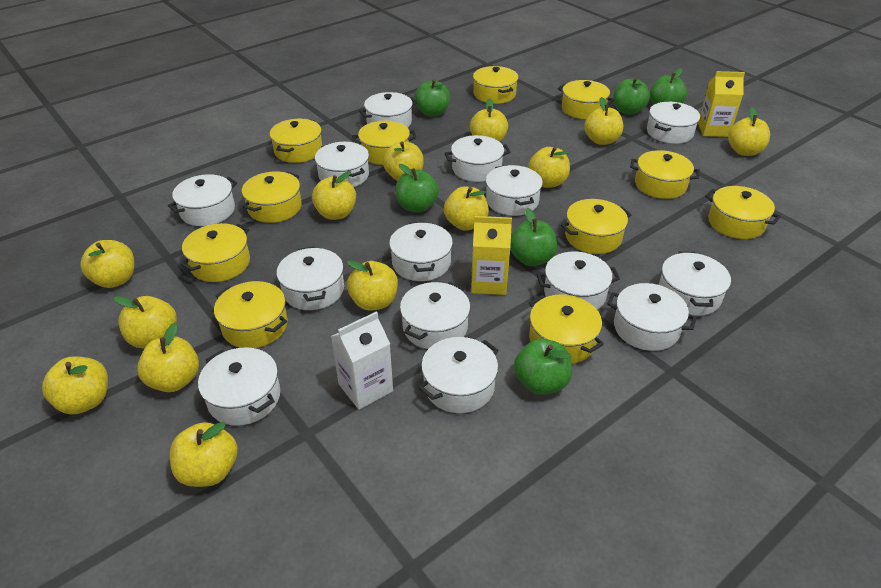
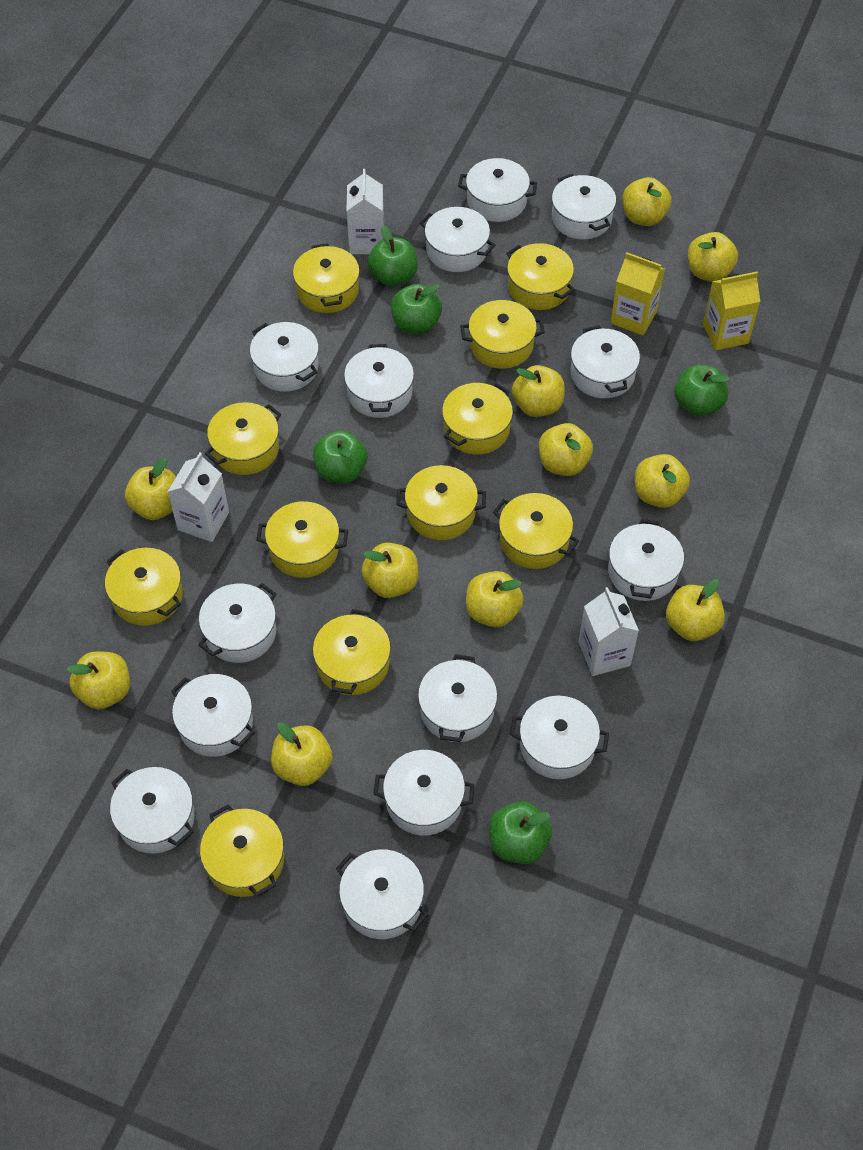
green apple: [396,164,439,212] [414,79,450,117] [510,208,557,266] [514,338,572,395] [613,78,650,115] [650,68,687,105] = 6 -> [313,431,368,483] [368,225,418,287] [391,284,442,334] [489,801,552,864] [674,365,729,416] = 5
white carton: [331,311,393,410] = 1 -> [168,453,229,542] [346,169,384,254] [579,587,639,676] = 3
yellow apple: [42,357,108,415] [80,240,134,288] [114,296,177,348] [137,323,199,392] [170,422,238,487] [312,171,356,220] [347,260,398,311] [383,141,424,181] [444,187,489,231] [470,98,508,142] [528,147,570,188] [584,97,623,145] [728,107,770,156] = 13 -> [66,651,130,709] [125,458,176,520] [271,722,332,786] [361,543,418,598] [466,571,523,627] [512,365,565,417] [539,423,593,476] [622,177,671,226] [635,454,690,508] [666,579,725,641] [688,232,738,282] = 11

